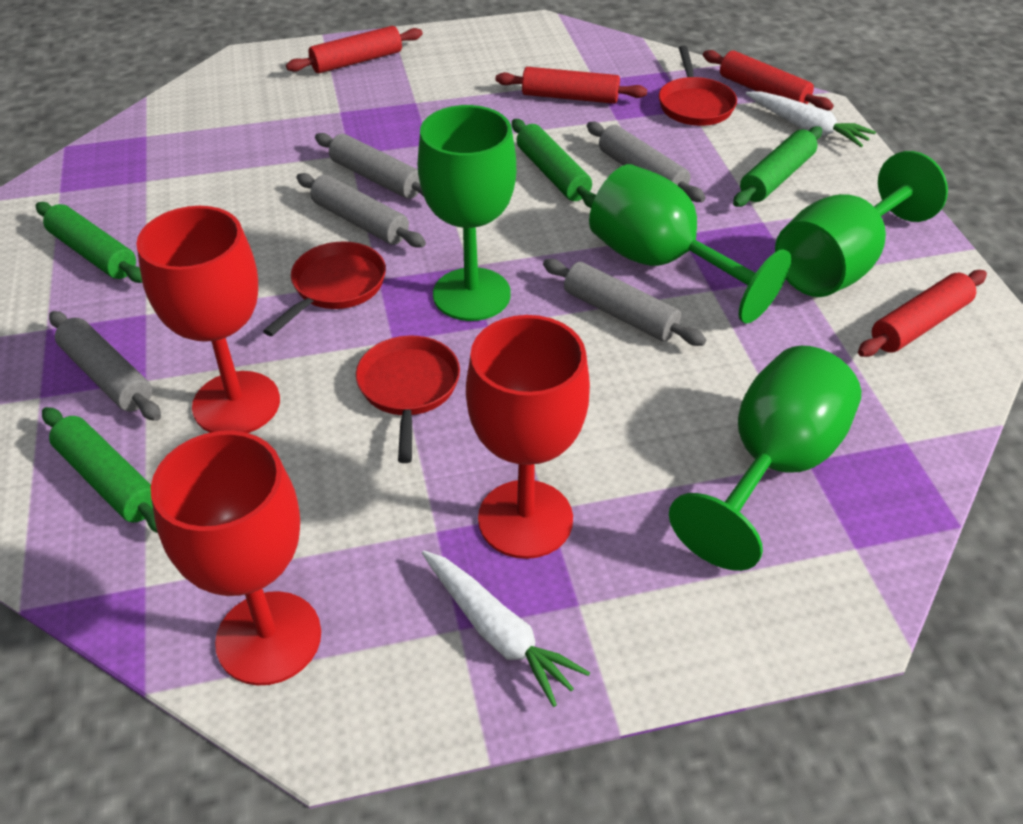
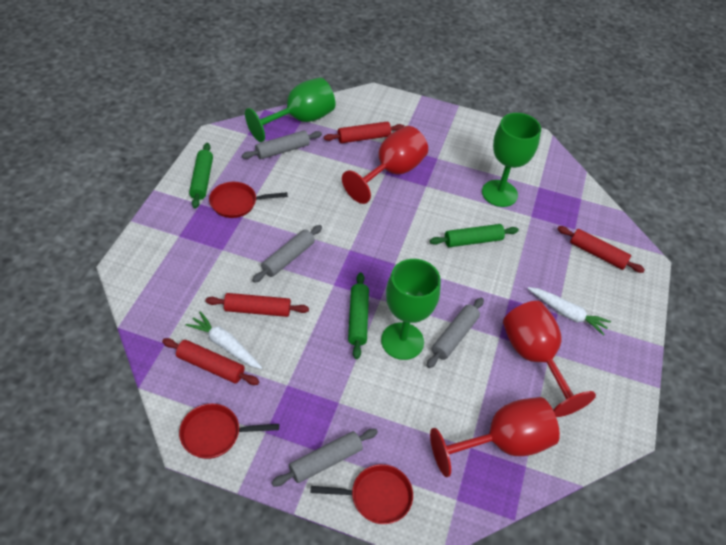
green goblet: [418,105,516,321] [589,164,791,323] [669,346,861,571] [775,151,948,297] = 4 -> [245,77,335,142] [381,259,441,360] [482,113,541,207] = 3
green rolling pin: [36,202,142,283] [42,407,158,533] [512,119,596,208] [733,126,822,207] = 4 -> [189,143,213,208] [348,273,369,359] [430,224,519,247] = 3
grey rolling pin: [49,311,161,421] [296,173,426,248] [315,133,424,199] [543,259,706,346] [587,122,706,202] = 5 -> [242,130,322,159] [252,225,322,283] [272,429,378,486] [427,298,484,368] = 4

